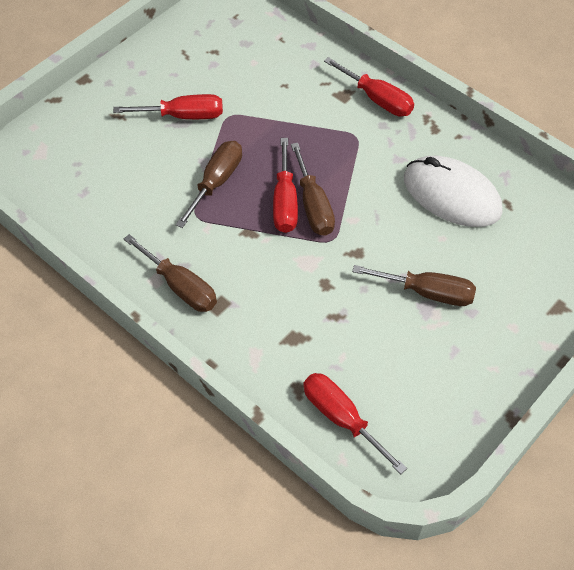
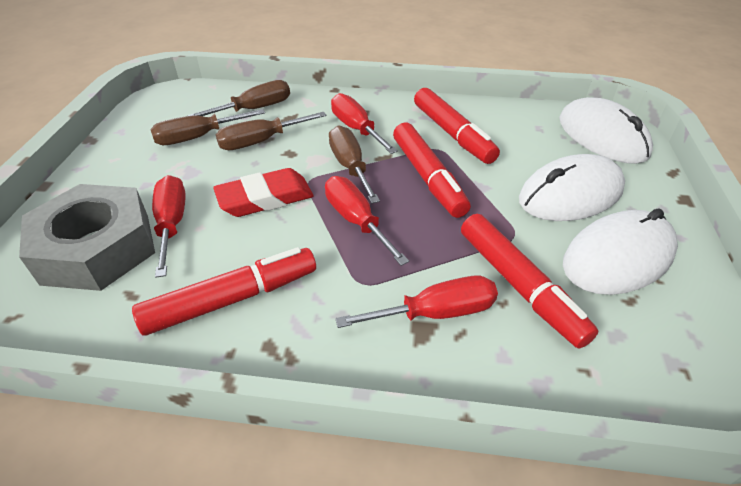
grey nut: none = 0 -> [19,184,155,291] = 1
red eraser: none = 0 -> [213,168,313,217] = 1
red marker: none = 0 -> [132,247,316,336] [393,123,471,218] [414,88,500,164] [461,214,599,348] = 4
white mouse: [404,156,503,227] = 1 -> [519,154,625,221] [559,97,653,164] [563,208,678,295] = 3

